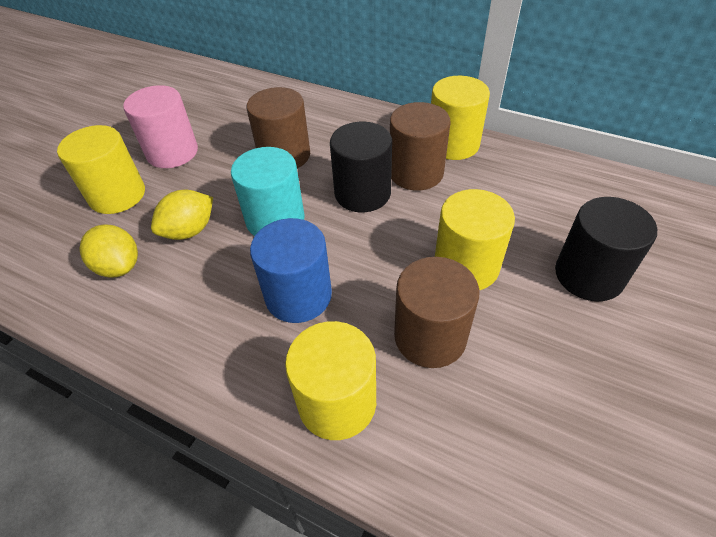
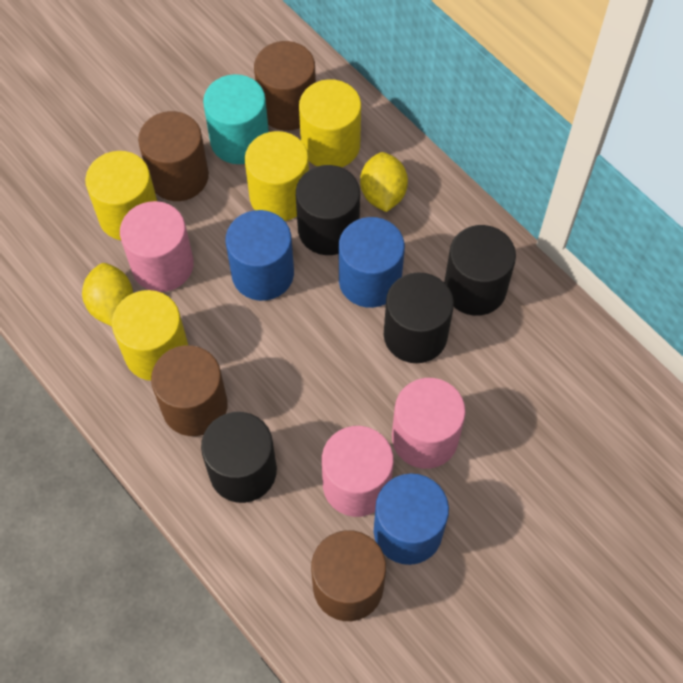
black cylinder: [330,122,392,212] [555,197,657,302] = 2 -> [201,412,277,503] [296,165,360,255] [384,272,454,363] [444,225,516,316] = 4
blue cylinder: [250,218,332,323] = 1 -> [226,210,294,301] [339,217,405,308] [374,473,449,565] = 3
brown cylinder: [247,87,310,168] [390,102,451,191] [394,257,479,368] = 3 -> [138,111,209,201] [151,345,228,436] [254,41,316,131] [311,530,386,621] = 4
pink cylinder: [123,85,198,168] = 1 -> [120,201,194,292] [322,426,394,517] [392,378,466,469] = 3

